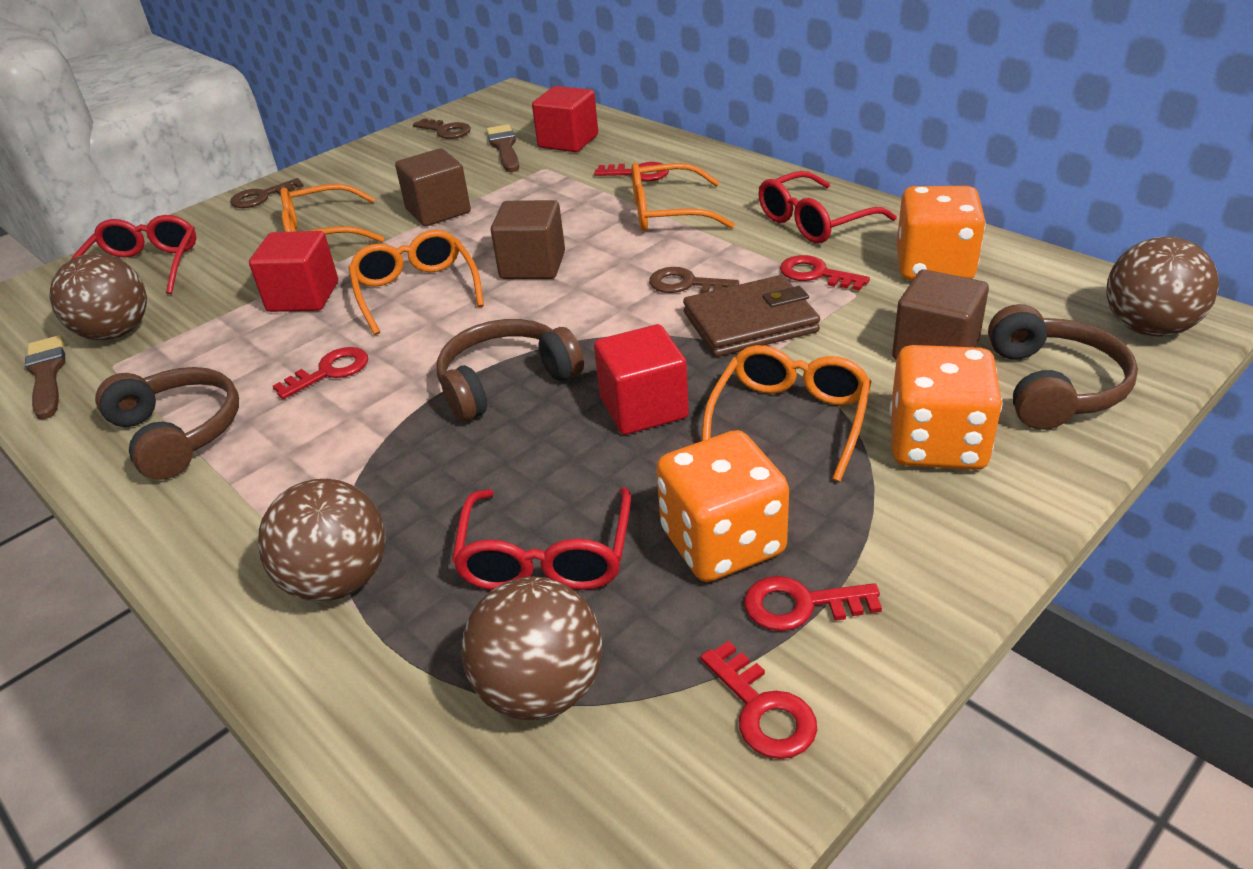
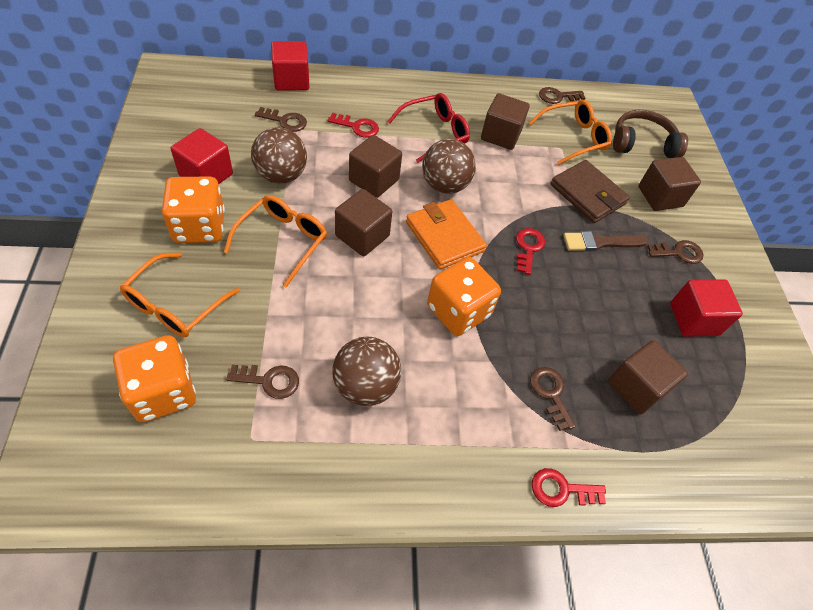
brown ball: [49,254,147,340] [258,479,386,602] [461,577,603,720] [1107,237,1219,337] = 4 -> [251,127,307,184] [332,337,402,406] [422,139,476,194] = 3
brown brush: [25,335,65,419] [487,124,519,172] = 2 -> [563,231,648,251] = 1
brown cube: [395,148,471,226] [491,200,565,279] [892,269,989,360] = 3 -> [335,189,392,256] [349,135,402,198] [481,93,530,150] [608,340,688,414] [639,157,701,211] = 5
brown headphones: [95,367,239,480] [436,319,584,422] [988,304,1138,430] = 3 -> [613,110,688,158] = 1
brown key: [230,178,304,208] [413,118,471,139] [649,267,739,294] = 3 -> [226,365,299,399] [255,107,307,132] [530,367,575,431] [539,87,585,104] [647,240,703,264] = 5
orange glasses: [281,184,384,242] [348,230,484,335] [632,163,735,231] [702,345,871,482] = 4 -> [120,253,240,337] [224,195,327,288] [529,100,612,165] = 3
orange wallet: none = 0 -> [406,199,487,269] = 1
red glasses: [72,215,196,294] [452,487,631,590] [758,171,897,243] = 3 -> [387,93,470,163] = 1
red key: [273,347,368,399] [594,162,669,181] [701,641,817,759] [744,576,882,631] [780,255,870,291] = 5 -> [328,113,379,138] [516,228,545,275] [532,468,606,507] = 3

